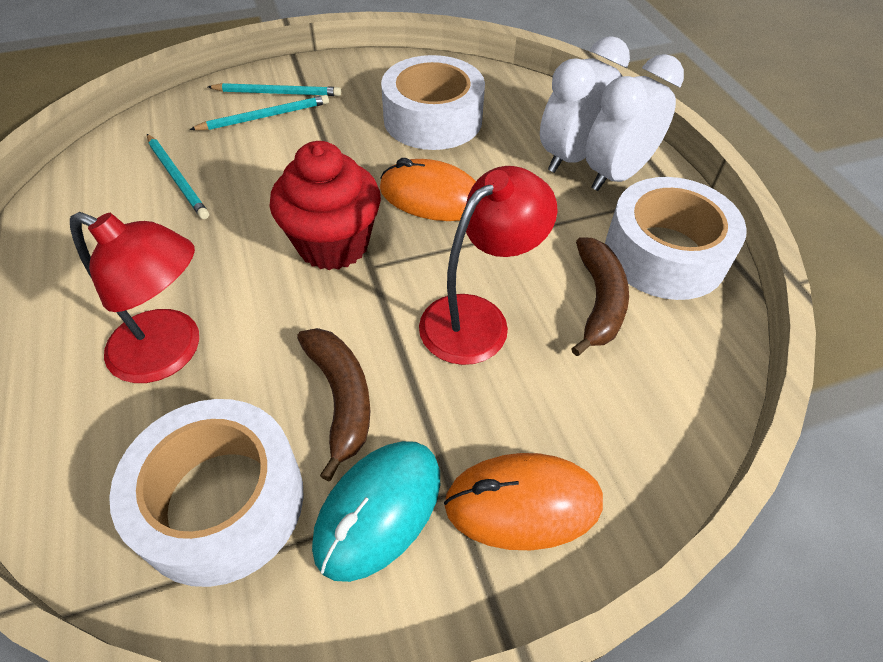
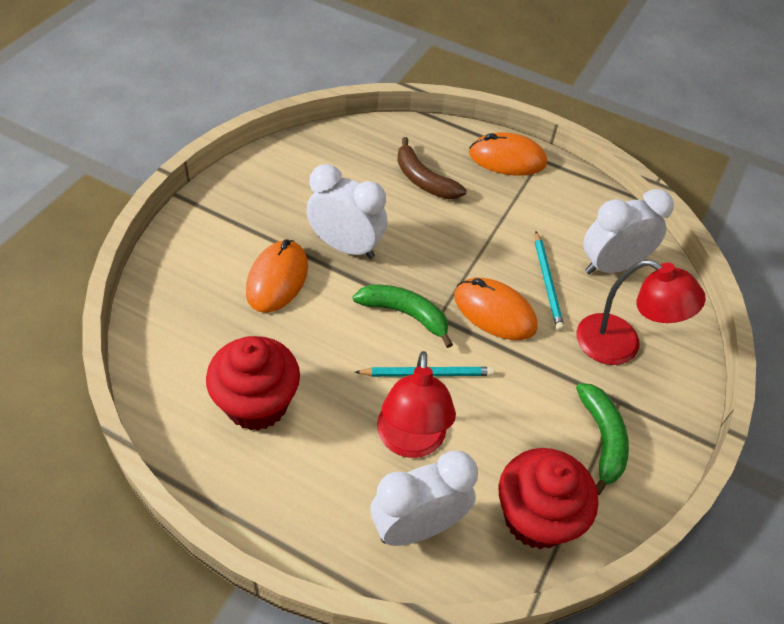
brown banana: [297,328,370,481] [571,237,629,356] = 2 -> [397,137,467,199] = 1
green banana: none = 0 -> [353,285,453,348] [576,383,629,495] = 2
orange mouse: [380,158,476,221] [444,453,603,550] = 2 -> [246,239,308,313] [454,278,537,340] [469,132,547,175] = 3
red cupcake: [270,141,381,270] = 1 -> [206,336,300,431] [499,448,598,549] = 2
turquoise mouse: [312,441,440,582] = 1 -> none = 0
turquoise pencil: [147,134,209,219] [189,95,329,130] [208,83,341,96] = 3 -> [355,367,495,377] [535,231,564,331] = 2
white clock: [540,36,630,173] [585,54,684,191] = 2 -> [307,164,387,259] [370,451,478,546] [583,189,674,274] = 3
white tape: [109,399,304,587] [381,55,485,150] [605,177,747,300] = 3 -> none = 0

